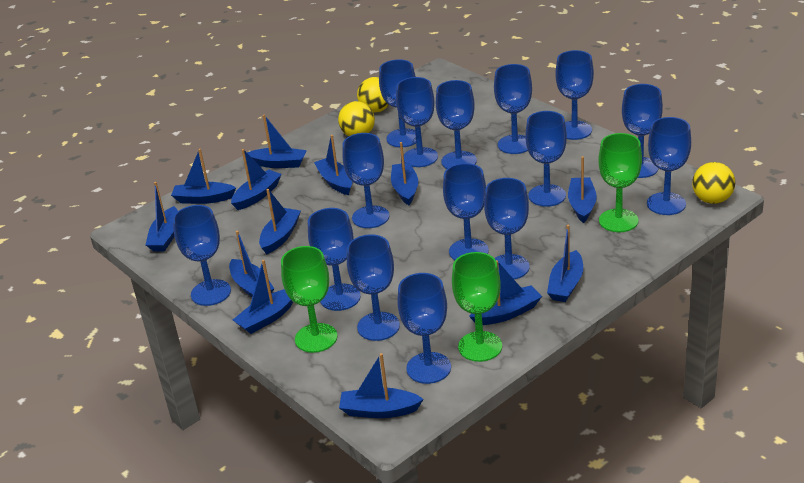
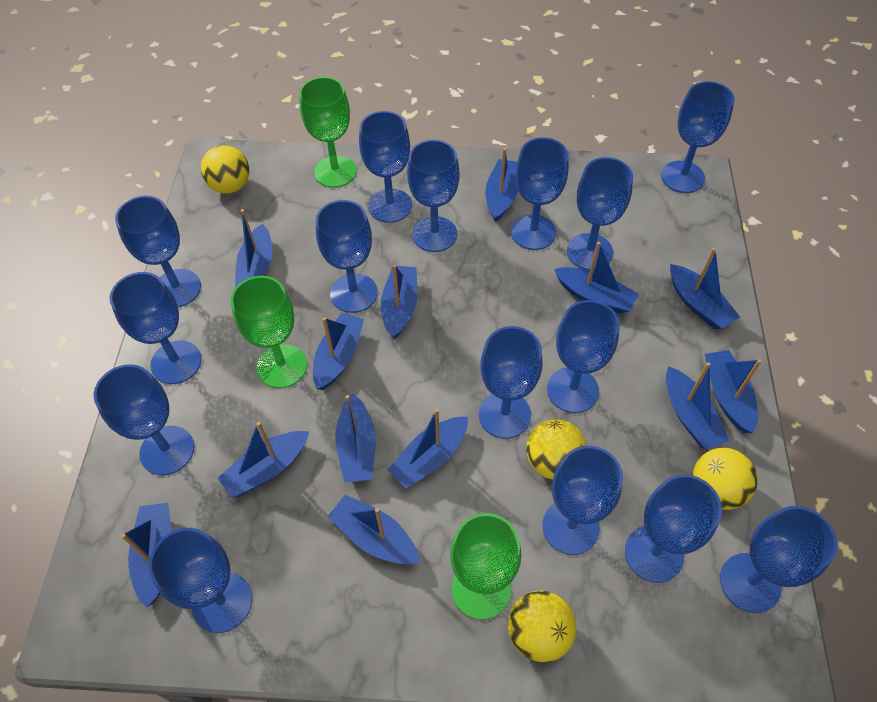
yellow ball: [338,101,375,136] [357,77,389,113] [692,162,735,204] = 3 -> [201,145,250,194] [508,591,576,662] [526,419,587,479] [693,448,758,510] = 4

